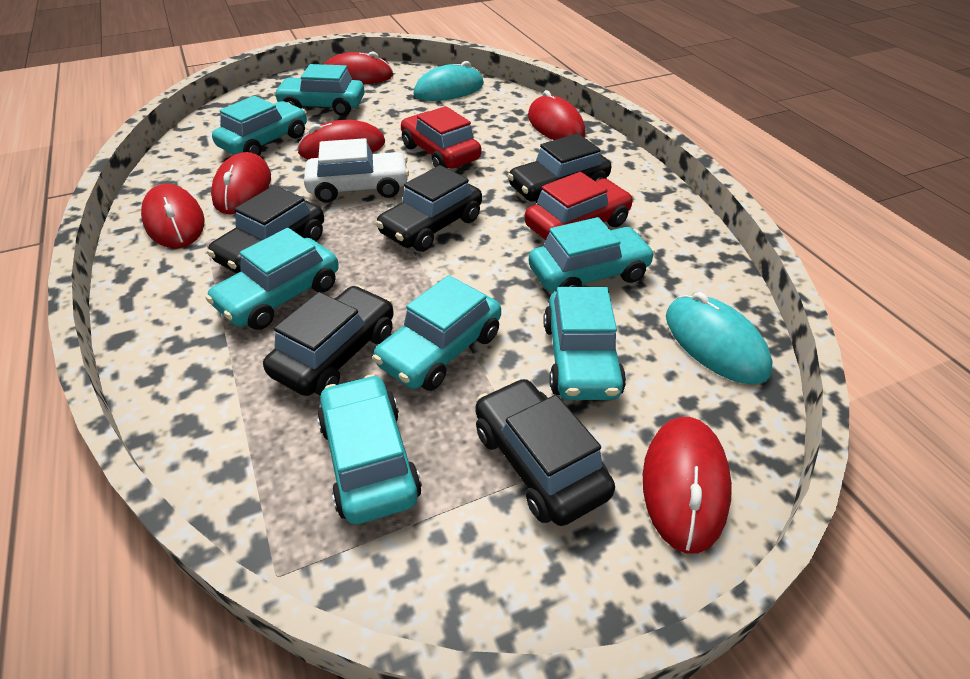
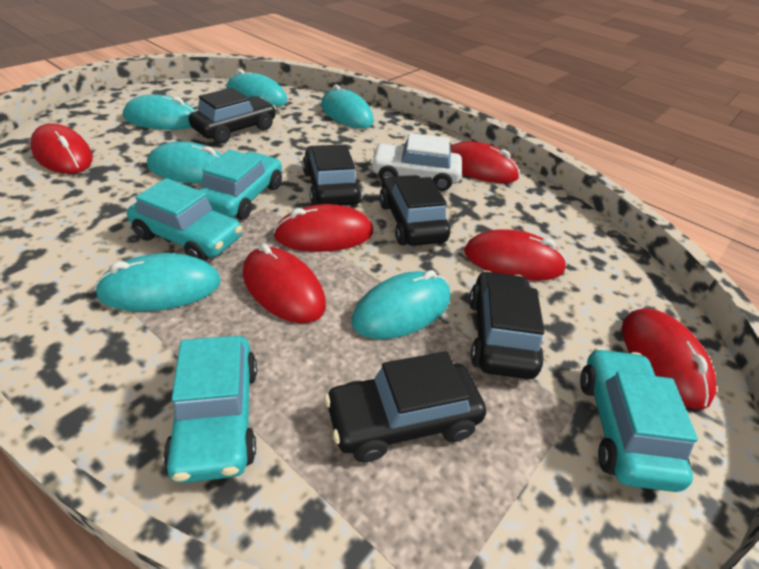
red car: [401,106,481,169] [525,172,634,240] = 2 -> none = 0
turquoise car: [205,228,339,330] [212,96,307,156] [274,64,365,116] [317,374,422,524] [372,275,501,391] [528,217,655,292] [543,287,626,400] = 7 -> [127,178,243,261] [163,336,257,483] [200,149,282,220] [580,348,698,492] = 4
turquoise mouse: [413,61,484,101] [666,292,773,384] = 2 -> [94,253,221,312] [123,94,196,130] [147,141,222,184] [226,69,287,107] [321,84,374,128] [352,270,450,339] = 6

